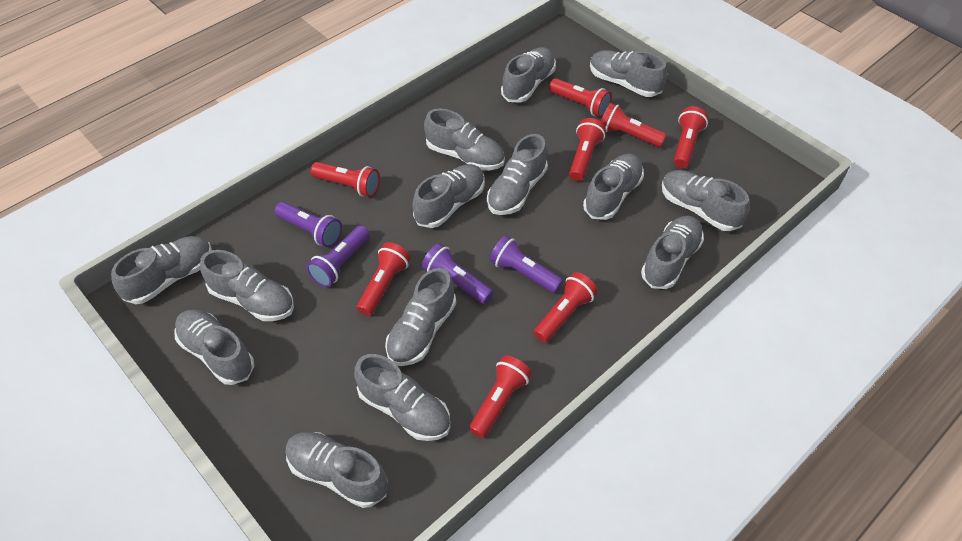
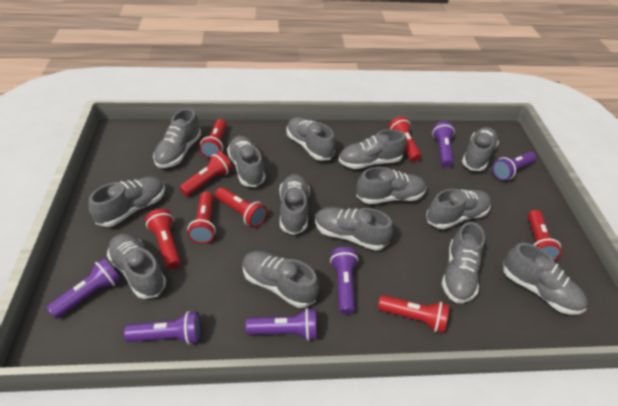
purple flashlight: [274,202,342,247] [306,225,370,287] [422,243,494,304] [489,235,563,293] = 4 -> [46,258,121,319] [124,311,201,345] [245,308,317,341] [330,247,358,315] [432,122,455,167] [492,152,536,181] = 6

